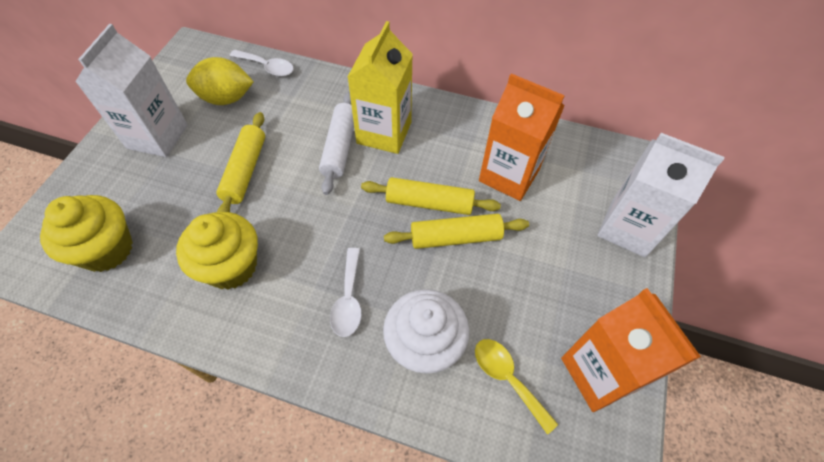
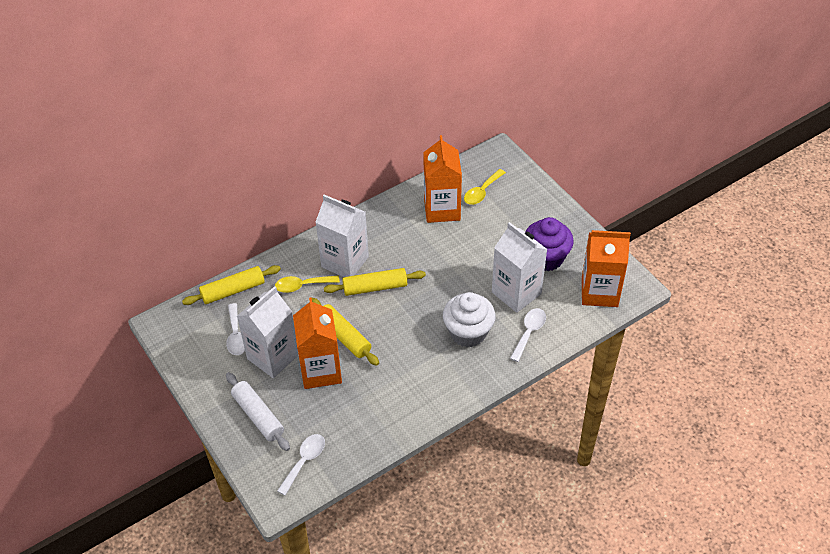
orange carton: [479,74,565,201] [561,288,701,412] = 2 -> [293,297,342,389] [423,135,462,223] [582,230,631,307] = 3
purple cupcake: none = 0 -> [525,217,574,271] = 1
white carton: [75,24,188,157] [597,133,724,257] = 2 -> [237,286,298,378] [315,195,369,277] [492,222,548,313] = 3
white spoon: [230,50,294,76] [330,248,362,337] = 2 -> [226,303,245,355] [277,434,325,496] [510,308,546,362] = 3
yellow carton: [348,21,413,154] = 1 -> none = 0
yellow cupcake: [40,195,133,272] [176,212,258,290] = 2 -> none = 0
yellow lemon: [186,57,254,105] = 1 -> none = 0
yellow spoon: [475,339,558,435] = 1 -> [275,276,340,293] [464,169,506,205] = 2

